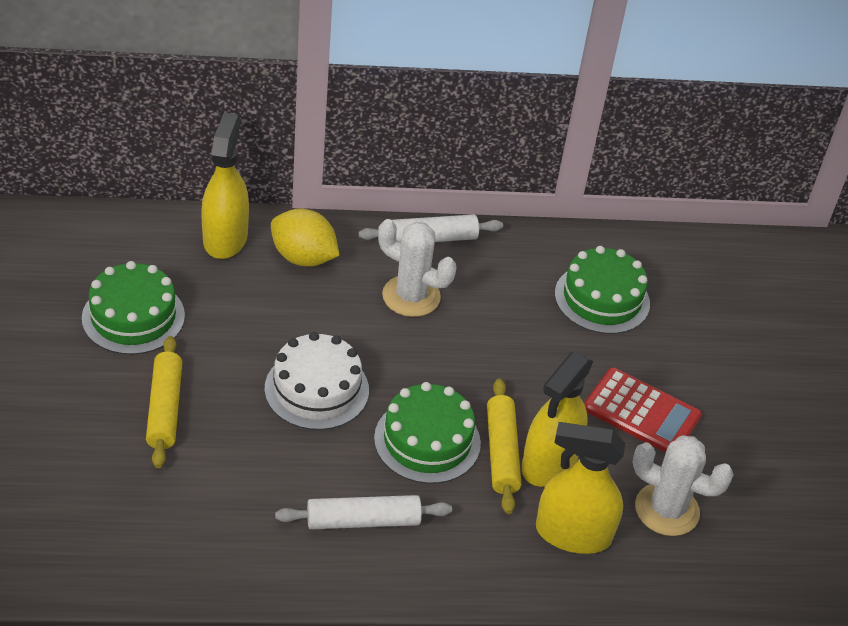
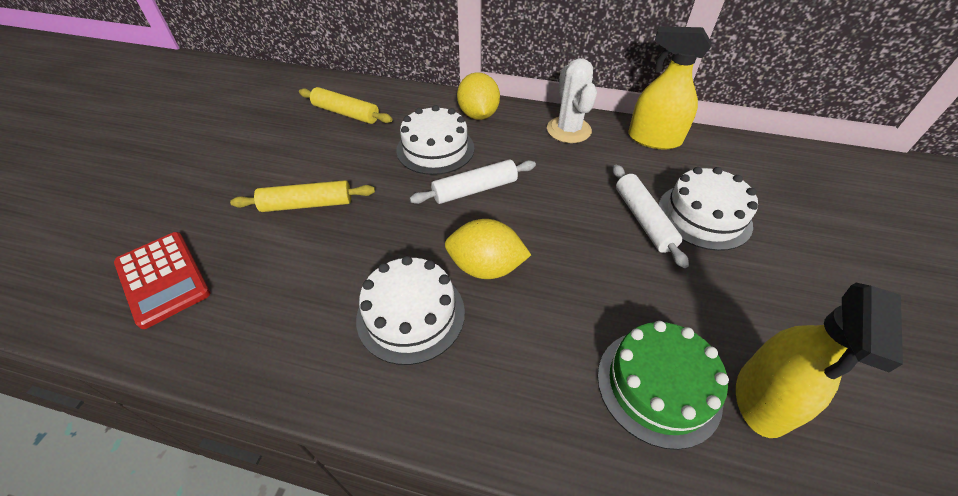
green cake: [82,261,185,355] [374,382,481,484] [555,246,650,334] = 3 -> [598,321,729,450] = 1
white cactus: [378,219,457,317] [632,435,734,536] = 2 -> [547,58,597,143] = 1
white cake: [264,332,369,430] = 1 -> [356,256,465,365] [396,105,474,175] [658,167,758,251] = 3
yellow lemon: [271,209,340,267] = 1 -> [445,219,531,279] [457,72,500,120] = 2
yellow spray bottle: [201,113,249,259] [522,352,593,487] [536,422,625,554] = 3 -> [628,26,711,149] [736,283,903,438] = 2

